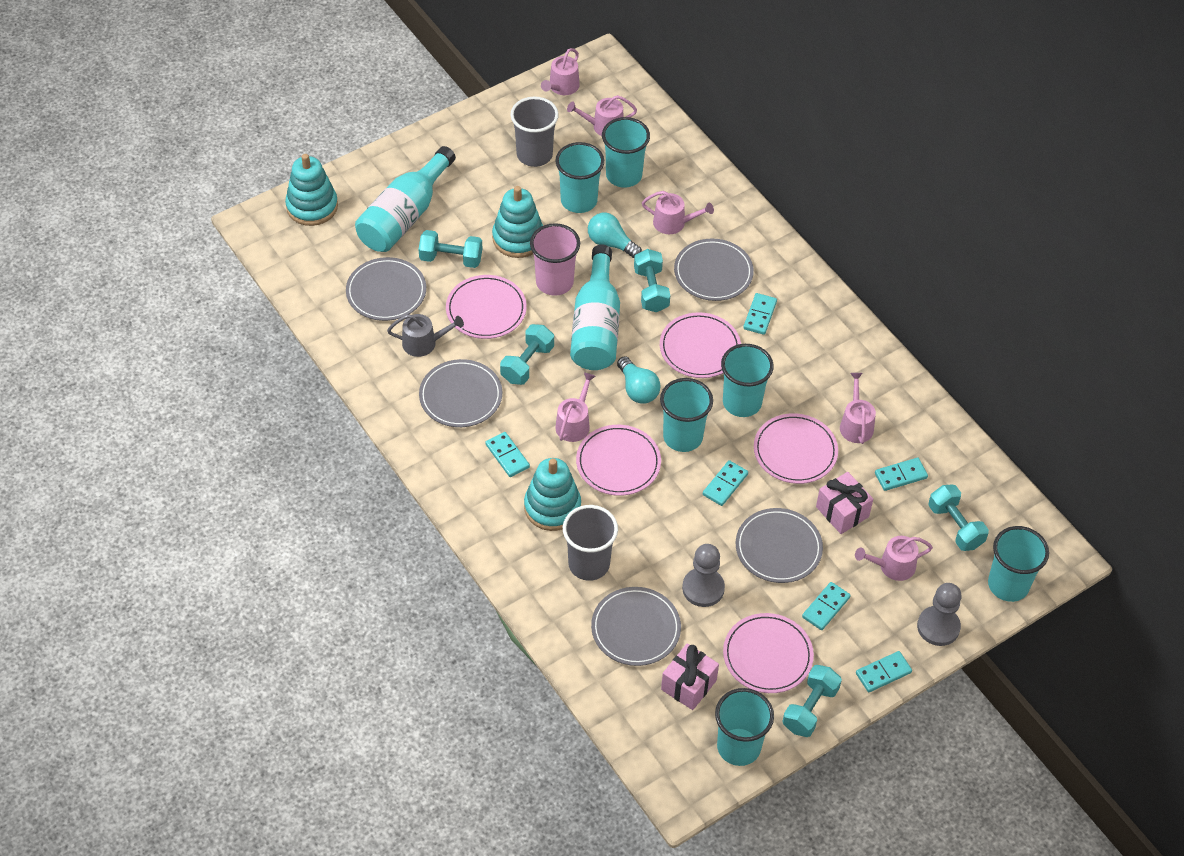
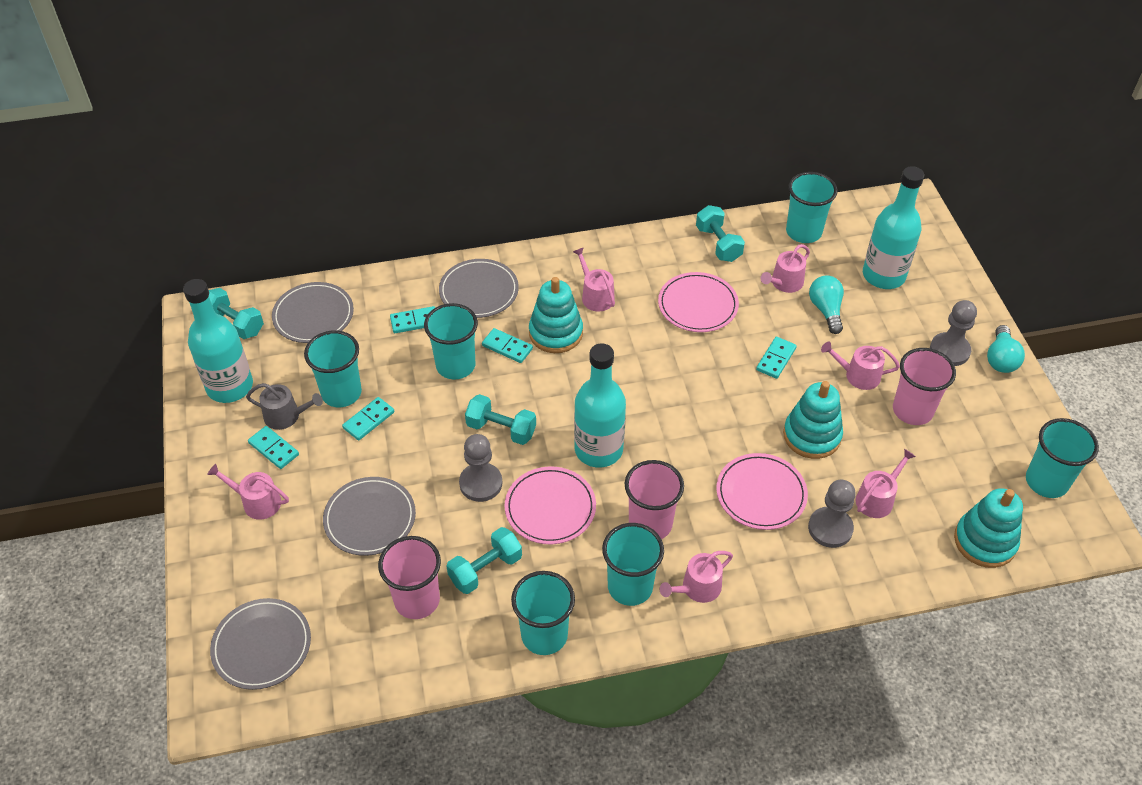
grey cup: [510,97,559,167] [563,505,618,581] = 2 -> none = 0
grey pawn: [682,544,725,607] [917,583,962,646] = 2 -> [459,434,502,502] [808,480,856,548] [930,300,977,366] = 3
grey plate: [346,257,426,321] [419,359,502,427] [591,587,681,666] [674,239,754,301] [736,508,823,583] = 5 -> [210,598,311,690] [272,282,354,343] [323,477,416,556] [439,259,519,318] = 4
pink cup: [530,223,580,296] = 1 -> [378,536,441,619] [625,460,684,539] [893,348,956,425] = 3
pink gift: [661,643,719,710] [816,472,873,534] = 2 -> none = 0
pink plate: [446,275,527,339] [576,425,661,496] [660,312,741,378] [723,613,814,693] [754,413,838,484] = 5 -> [505,467,596,544] [658,272,739,332] [716,453,808,530] = 3
turquoise bottle: [355,146,456,252] [570,245,620,370] = 2 -> [183,279,253,403] [574,343,626,468] [863,166,924,289] = 3
turquoise domino: [485,432,530,477] [703,460,748,506] [743,293,777,335] [802,582,851,630] [856,651,912,692] [875,458,928,491] = 6 -> [248,426,299,469] [342,397,394,441] [390,306,435,333] [482,328,533,363] [756,337,797,379] = 5
turquoise dumbbell: [419,230,482,268] [500,324,554,385] [634,249,670,312] [782,665,842,737] [928,484,989,551] = 5 -> [209,288,264,339] [447,527,522,594] [465,394,536,445] [696,205,745,262] = 4

